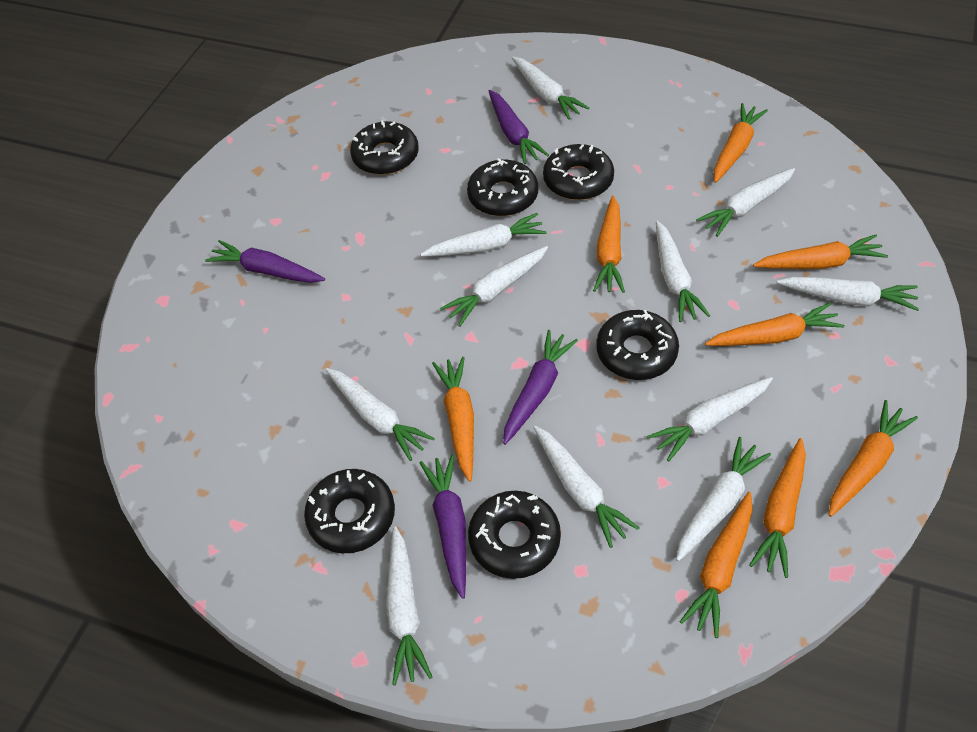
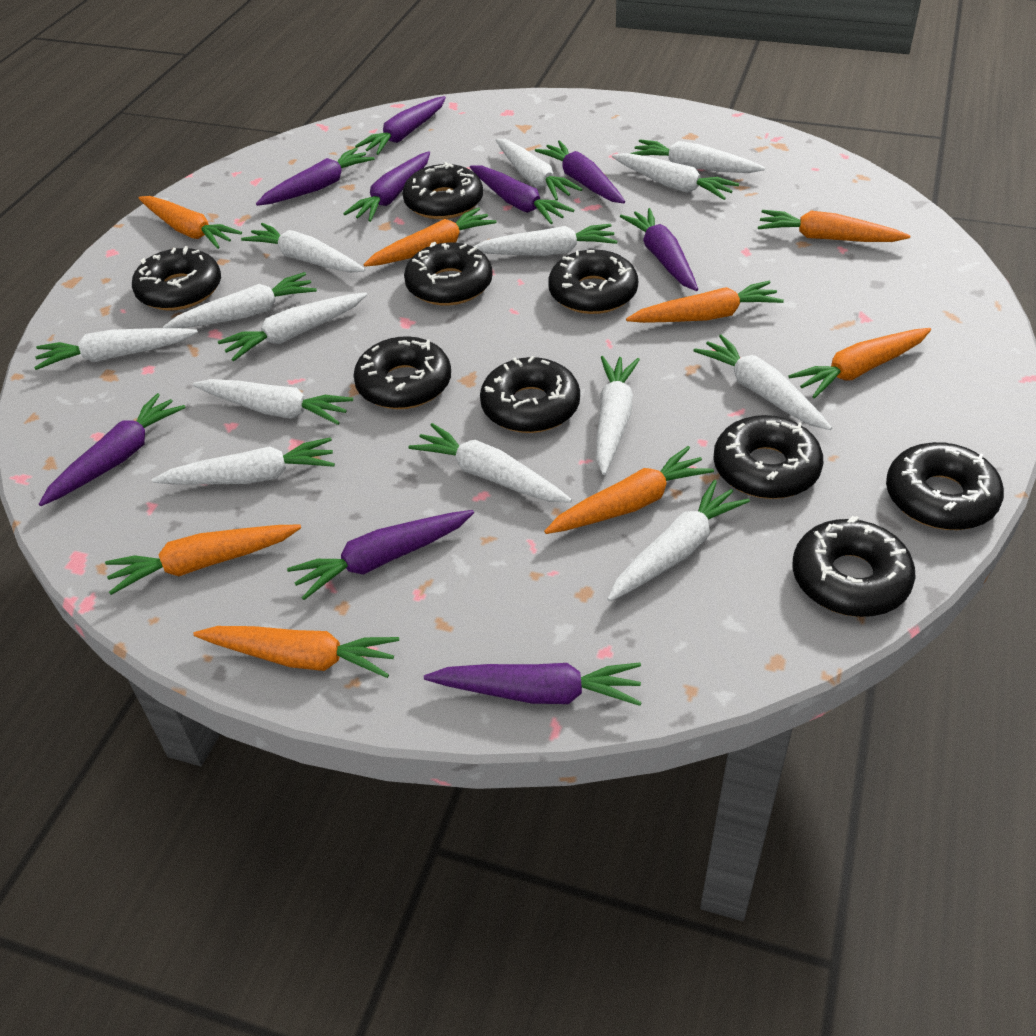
black donut: [304,469,395,553] [350,120,419,175] [467,158,538,216] [468,491,561,579] [543,144,614,200] [596,310,679,380] = 6 -> [132,246,221,311] [353,336,451,409] [403,162,483,219] [404,242,493,305] [480,356,580,433] [548,249,638,314] [713,415,823,499] [792,516,916,617] [886,442,1004,530] = 9
purple carrot: [205,240,325,283] [419,455,466,599] [489,90,549,164] [503,330,578,445] = 4 -> [39,393,186,506] [256,148,375,206] [287,510,474,600] [343,151,430,222] [355,96,446,155] [424,663,642,706] [470,165,574,224] [535,140,625,203] [620,208,698,291] = 9
white carrot: [326,368,435,461] [386,526,432,685] [420,213,547,256] [440,246,548,326] [512,56,589,120] [533,426,639,548] [647,377,773,461] [656,221,710,322] [676,437,771,561] [696,168,795,237] [777,277,919,311] = 11 -> [34,328,198,370] [152,437,335,484] [163,272,317,328] [193,379,353,425] [218,292,367,361] [241,223,365,273] [408,423,572,503] [473,224,617,256] [496,139,582,201] [596,356,640,475] [607,480,750,601] [612,153,739,200] [630,139,765,173] [693,335,832,430] = 14

